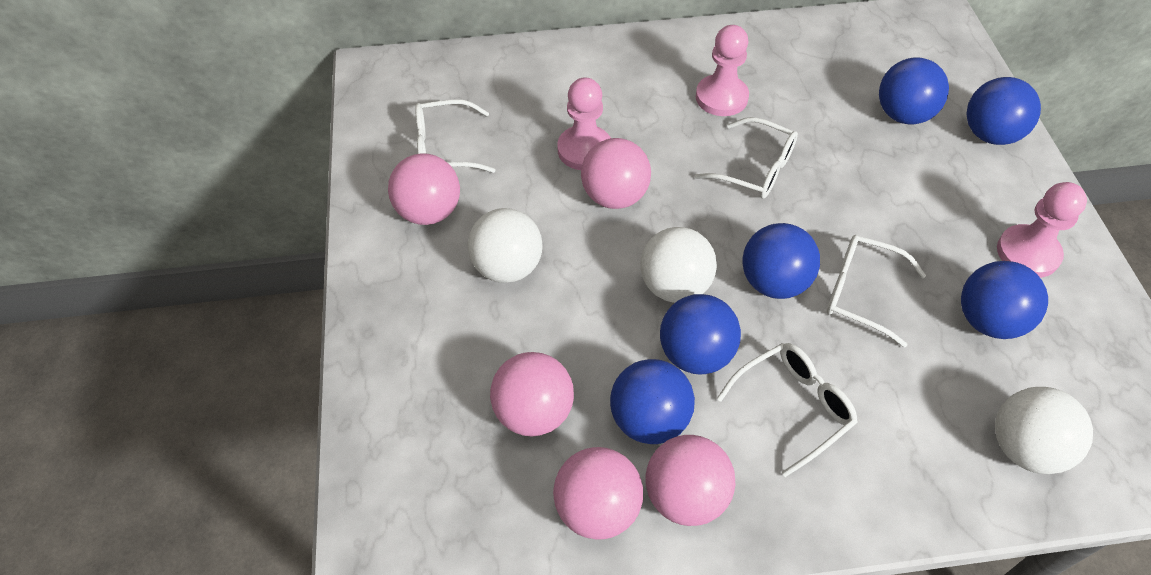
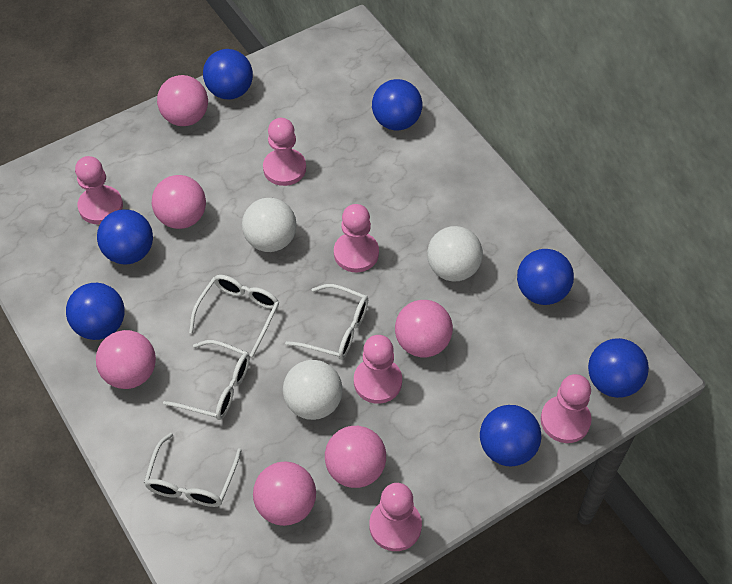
blue ball: [610,359,695,444] [660,294,741,375] [742,223,820,299] [879,57,949,124] [961,261,1048,339] [966,77,1041,145] = 6 -> [66,283,125,340] [97,209,153,264] [203,49,253,99] [372,79,422,130] [480,405,542,467] [517,249,574,305] [588,338,649,398] = 7
pink ball: [388,153,460,225] [490,352,574,437] [553,447,643,540] [581,138,651,209] [646,435,735,526] = 5 -> [96,330,156,389] [152,175,206,229] [157,75,208,126] [253,461,316,526] [325,426,386,488] [395,300,453,357] = 6
pink pawn: [557,77,611,170] [696,25,749,116] [997,182,1087,278] = 3 -> [75,156,123,224] [263,118,306,186] [334,204,379,272] [354,335,402,404] [369,483,422,551] [541,374,592,443] = 6

